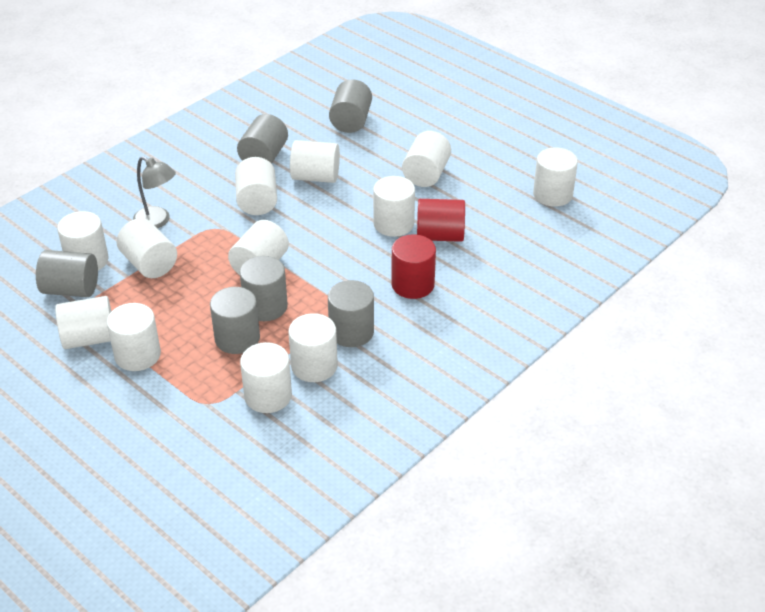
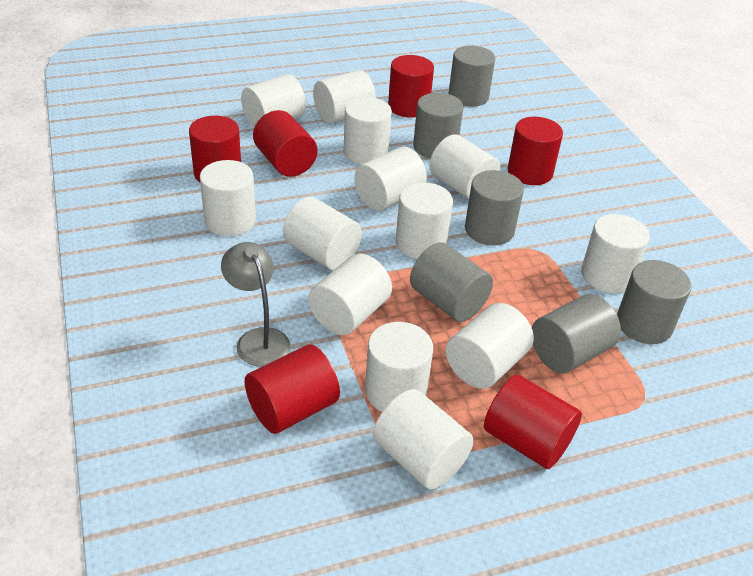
red cylinder: [391,234,436,299] [417,199,465,242] = 2 -> [189,116,241,182] [244,344,340,434] [253,110,317,177] [388,55,434,118] [484,375,582,469] [507,117,563,185] = 6
white cylinder: [55,296,111,349] [57,211,108,271] [107,303,161,371] [117,218,177,278] [228,220,289,275] [235,157,277,215] [240,342,292,413] [288,313,338,382] [290,140,340,183] [373,176,415,237] [402,131,451,187] [533,147,578,207] = 12 -> [200,160,256,236] [241,74,306,128] [283,197,362,270] [308,254,392,335] [313,70,376,124] [344,97,392,165] [355,147,427,211] [365,322,433,412] [373,389,474,490] [396,182,453,259] [429,134,500,199] [446,303,534,389] [581,214,650,293] = 13

